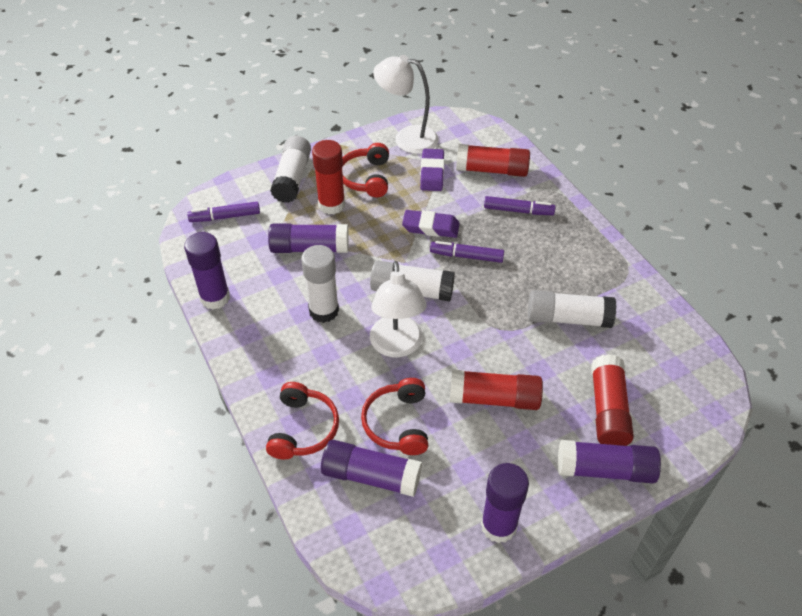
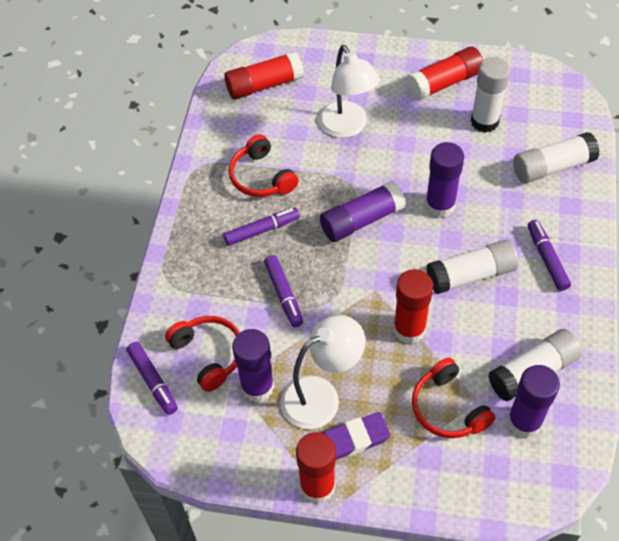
purple eraser: [402,210,460,238] [420,149,444,191] = 2 -> [322,412,391,460] = 1
purple glue stick: [184,232,230,309] [268,224,349,253] [321,440,422,497] [481,463,529,543] [558,440,661,483] = 5 -> [232,329,274,402] [320,180,406,242] [425,142,464,218] [507,365,560,438] = 4
purple marker: [187,202,260,222] [430,241,504,263] [484,196,556,215] = 3 -> [126,342,178,415] [223,208,300,246] [264,255,303,327] [528,220,571,291] = 4

